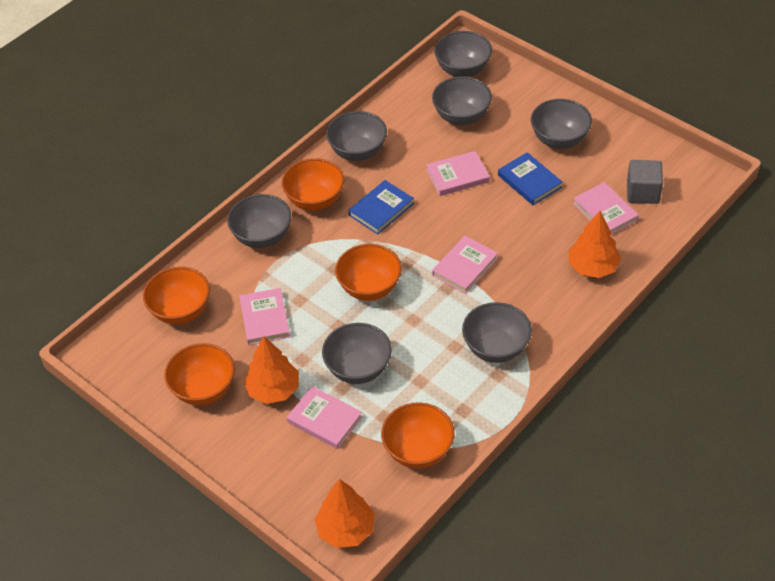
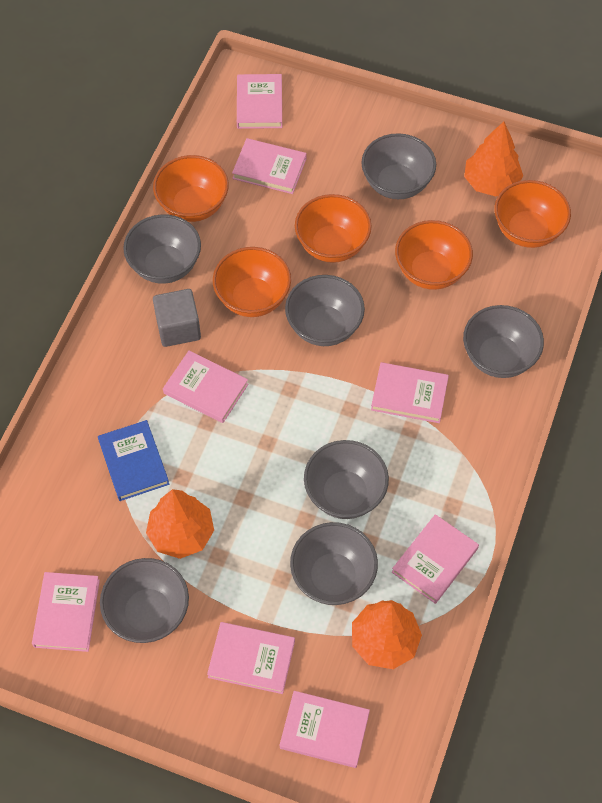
blue book: [348,180,414,234] [498,152,563,205] = 2 -> [98,420,169,501] = 1
pink book: [239,288,290,345] [287,386,363,449] [426,151,490,196] [432,236,498,294] [573,182,639,235] = 5 -> [32,572,100,652] [163,351,248,423] [207,622,295,694] [232,138,306,194] [237,74,282,129] [280,691,370,768] [371,362,449,423] [392,514,479,604] = 8

